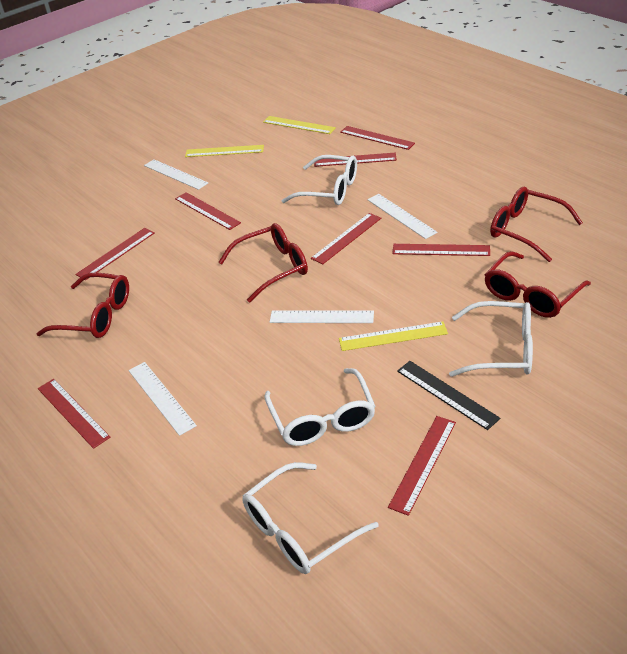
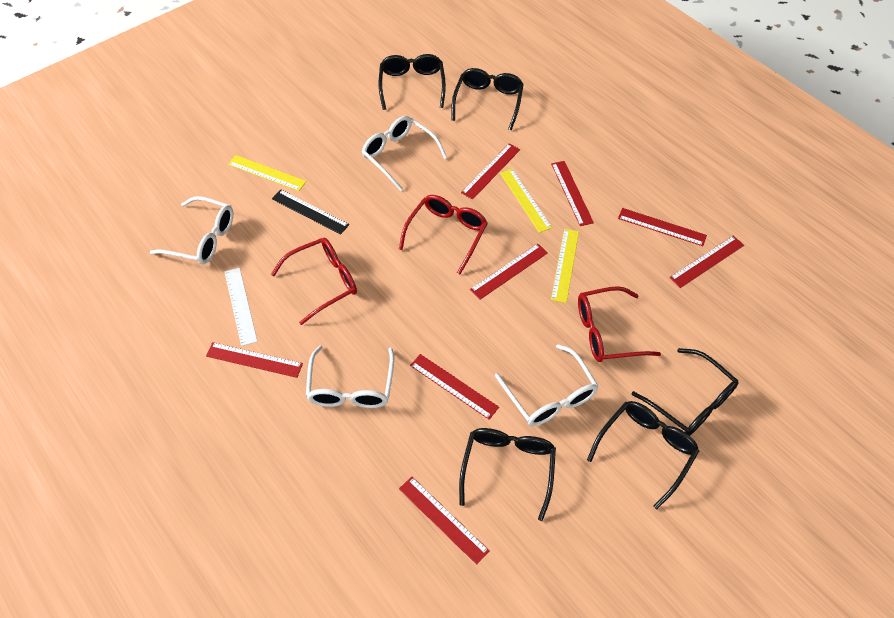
black glasses: none = 0 -> [379,54,446,110] [451,68,524,130] [459,428,556,521] [587,401,699,509] [632,348,739,435] = 5
red glasses: [36,272,129,338] [219,223,308,303] [485,251,591,318] [490,187,583,262] = 4 -> [271,238,357,325] [399,195,488,274] [578,286,661,362] = 3
white ruler: [128,362,197,436] [144,159,208,190] [270,310,374,323] [367,194,438,239] = 4 -> [225,268,258,346] = 1

